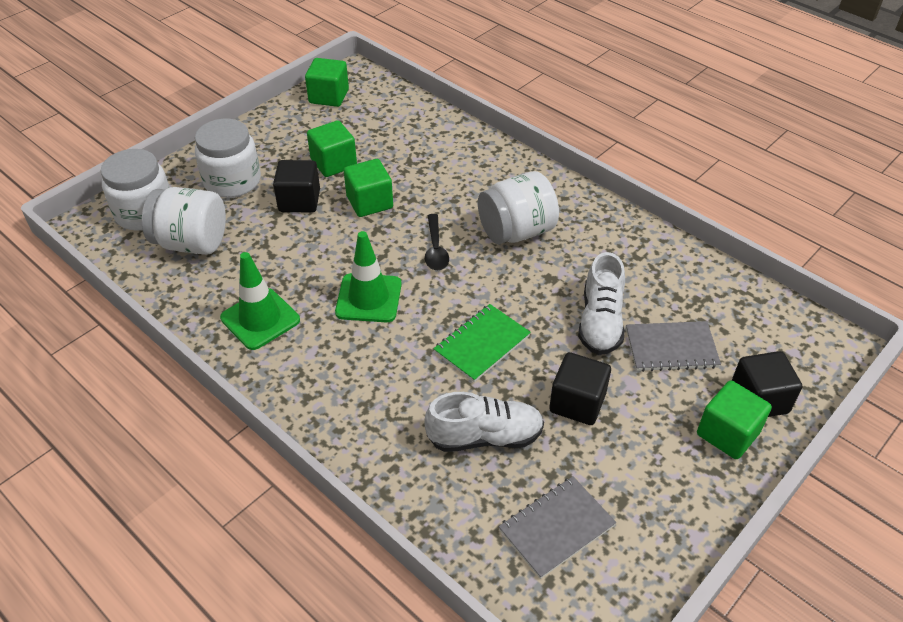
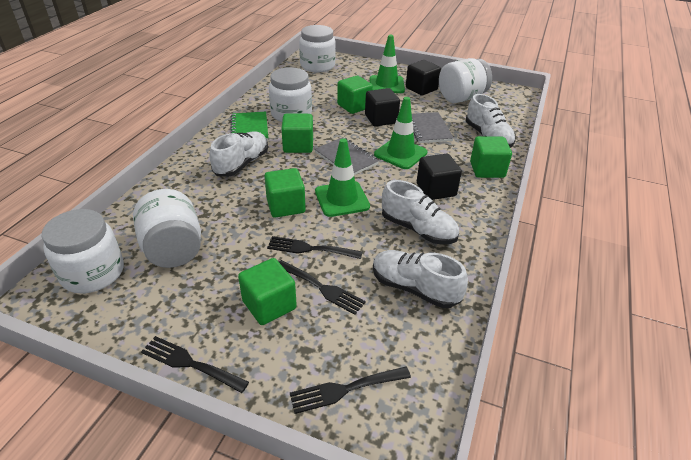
black fork: none = 0 -> [141,336,249,393] [267,236,362,259] [279,260,366,315] [290,367,411,414] = 4
black spoon: [425,214,449,270] = 1 -> none = 0
green cube: [305,58,349,107] [307,120,357,177] [344,159,393,217] [697,381,772,459] = 4 -> [238,258,297,325] [264,168,305,218] [281,114,313,153] [337,76,373,114] [470,136,512,178] = 5
green traffic cone: [220,252,300,350] [335,231,402,322] = 2 -> [315,138,370,217] [370,35,405,93] [374,97,428,169] = 3
white jar: [101,149,170,231] [142,187,226,255] [195,119,261,198] [478,171,559,244] = 4 -> [42,209,124,293] [133,189,201,268] [269,67,312,122] [299,25,336,72] [439,58,492,103] = 5
white shoe: [424,392,544,452] [578,252,625,355] = 2 -> [210,131,268,177] [373,250,468,308] [382,180,459,245] [466,94,516,148] = 4

